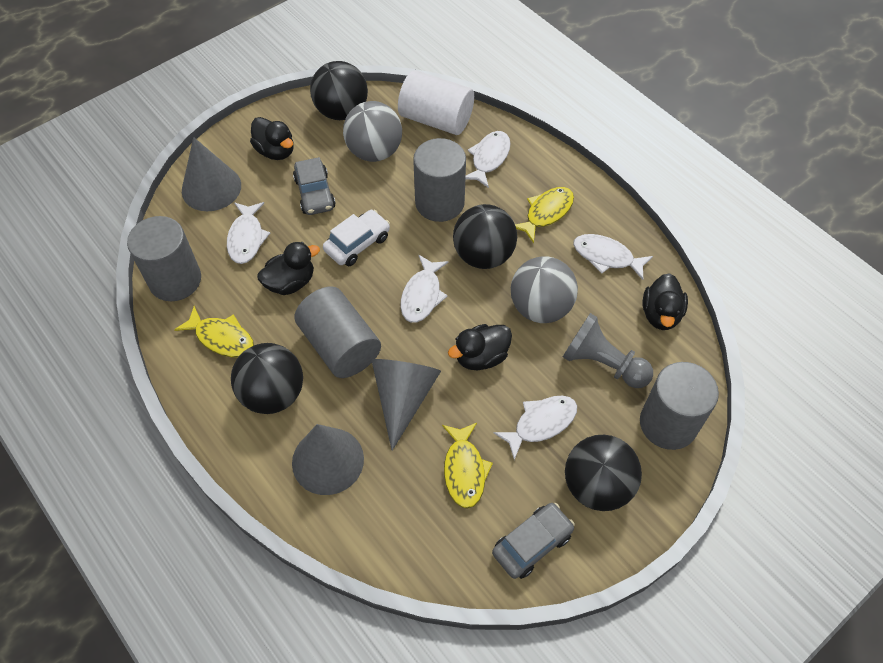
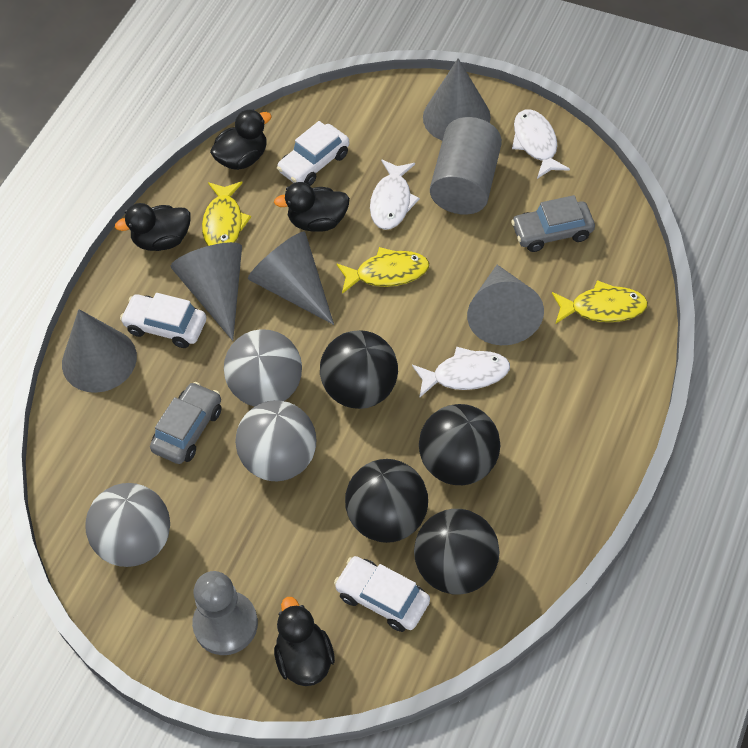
grey ball: [343,101,402,162] [511,256,578,323] = 2 -> [85,483,170,567] [224,329,302,406] [235,400,316,481] = 3
grey cone: [182,137,241,211] [292,424,364,495] [372,359,441,451] = 3 -> [62,309,137,393] [171,242,242,341] [248,231,334,325] [423,58,491,141] [467,265,544,345] = 5
grey cylinder: [127,216,201,301] [294,286,381,378] [413,138,466,222] [640,362,719,450] = 4 -> [430,117,502,214] = 1
white car: [323,210,390,266] = 1 -> [120,293,207,348] [277,121,349,186] [334,556,430,632] = 3
white cylinder: [398,70,474,135] = 1 -> none = 0
white fish: [227,202,270,264] [401,255,449,323] [465,131,510,188] [494,396,577,460] [573,234,653,280] = 5 -> [370,159,420,230] [412,347,510,398] [512,109,570,179] = 3

